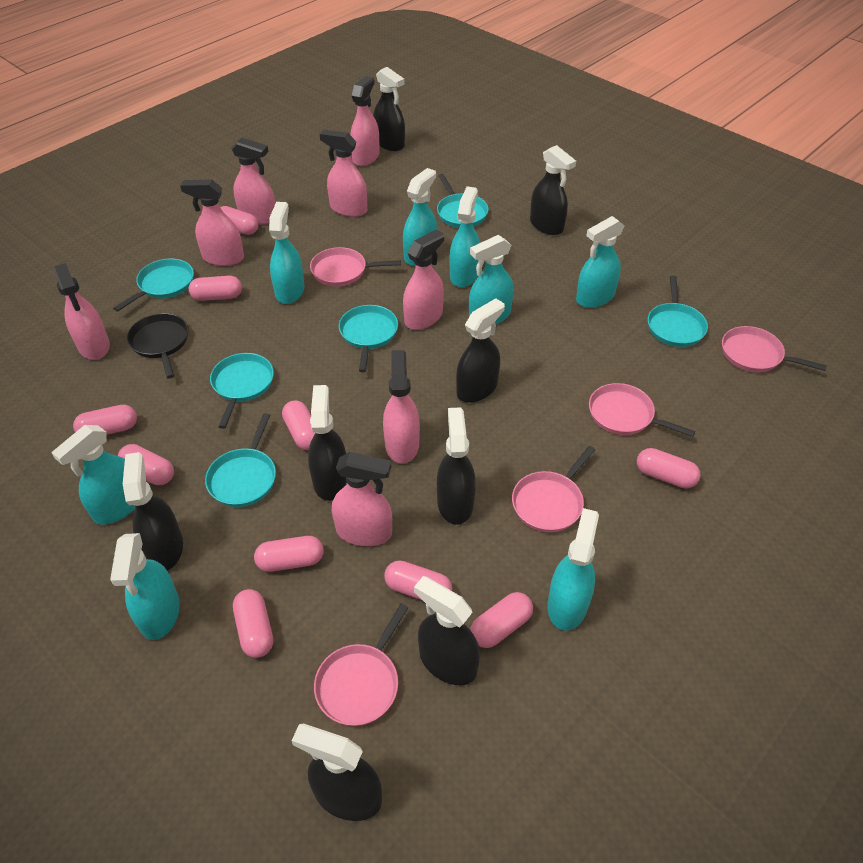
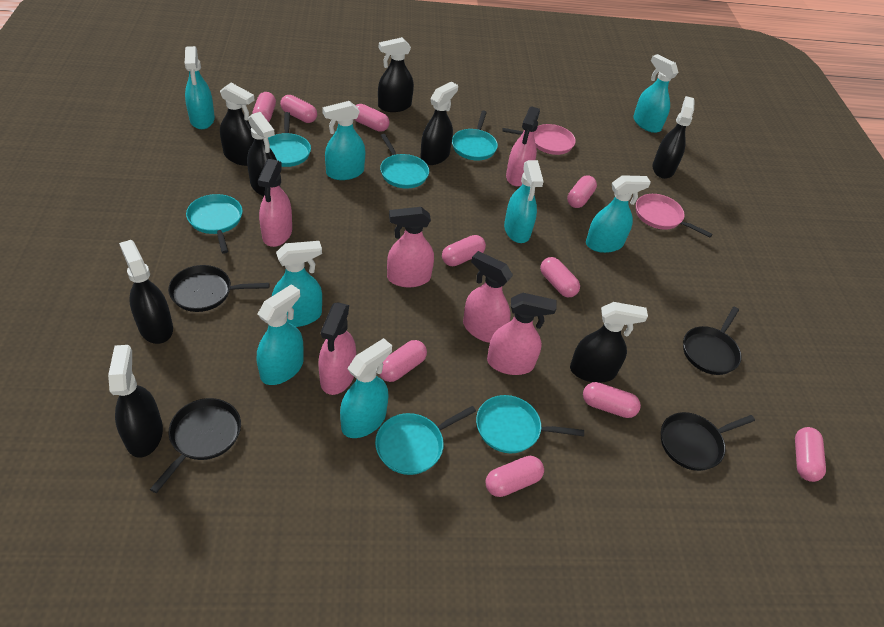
black pan: [127,313,188,379] = 1 -> [150,398,241,493] [168,265,269,312] [661,412,755,471] [683,307,742,375] = 4
pink pan: [310,247,401,286] [314,604,408,726] [512,446,595,532] [589,383,695,437] [722,326,827,372] = 5 -> [502,124,576,155] [636,194,713,237] = 2
pink spray bottle: [53,263,110,360] [180,179,244,266] [231,137,275,225] [320,130,367,217] [332,452,392,546] [350,76,380,166] [383,350,420,464] [403,229,444,330] = 8 -> [258,159,292,247] [319,302,356,395] [387,207,434,287] [463,251,513,343] [487,293,557,375] [506,106,540,186] = 6

